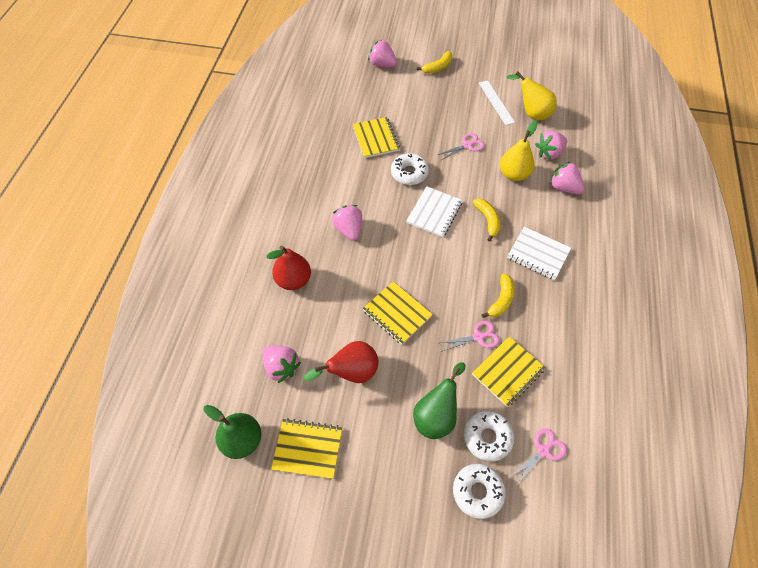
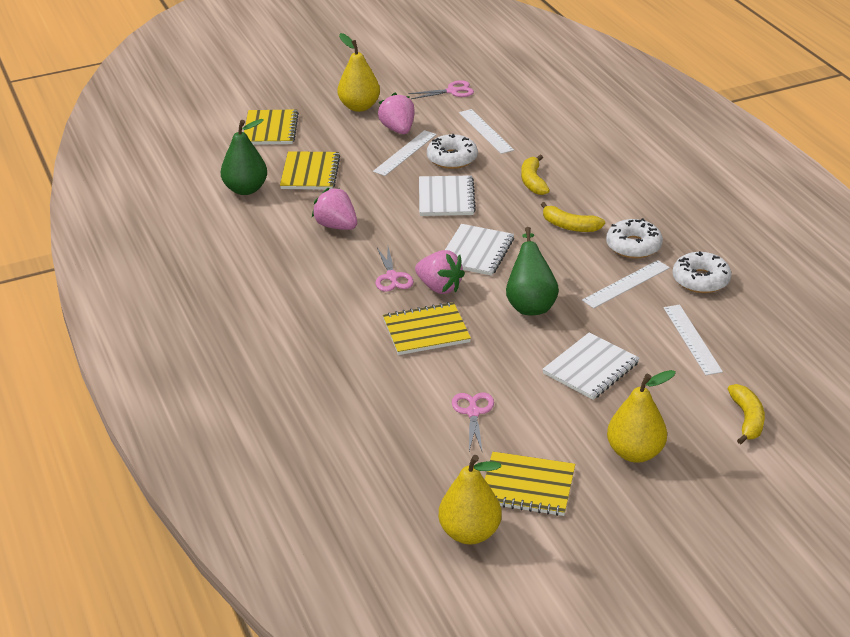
pink strawberry: [263,346,301,383] [332,205,362,241] [368,40,397,67] [535,131,567,160] [550,161,584,194] = 5 -> [312,188,357,230] [378,93,415,134] [415,250,465,294] = 3
red pear: [267,246,311,290] [304,341,379,383] = 2 -> none = 0
white notebook: [406,186,463,237] [507,227,571,280] = 2 -> [419,175,476,216] [445,224,514,276] [542,333,640,400] = 3
white ruler: [479,80,515,125] = 1 -> [373,130,437,176] [459,109,514,154] [582,260,670,308] [664,305,723,375] = 4
yellow pear: [500,121,538,181] [507,71,556,120] = 2 -> [337,33,380,112] [438,455,502,544] [607,370,676,463] = 3

